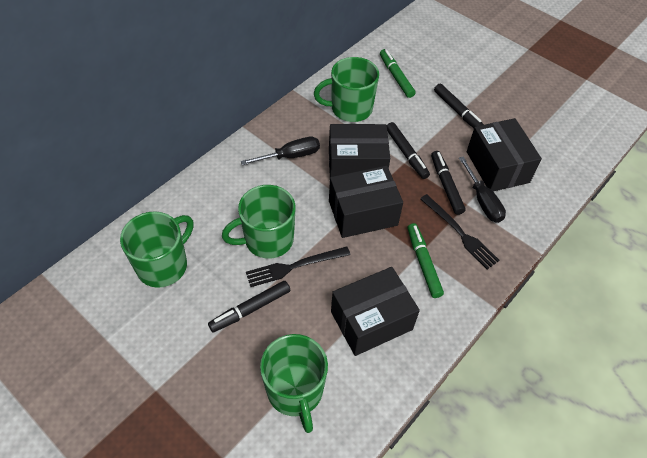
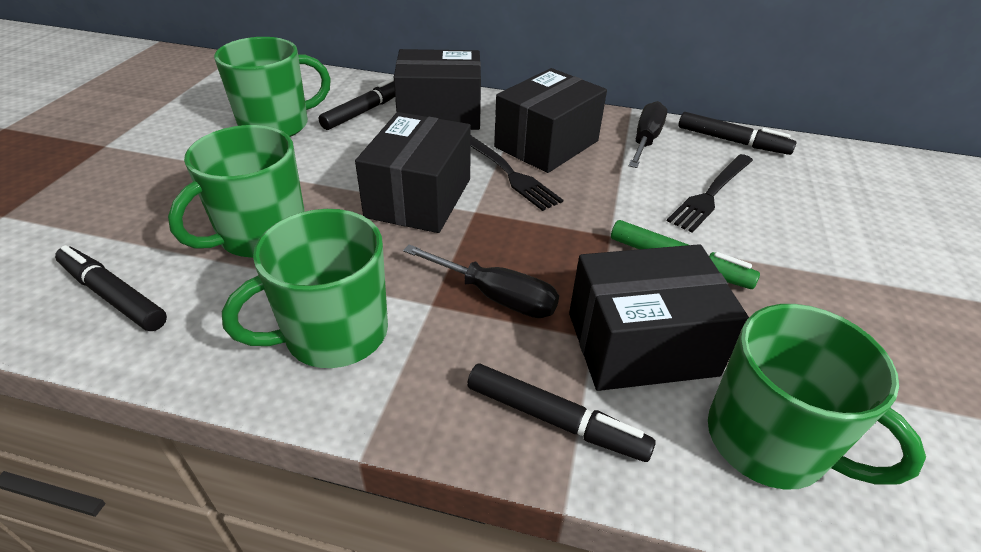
green marker: [380,49,416,98] [407,223,444,298] = 2 -> [611,220,760,289] = 1

